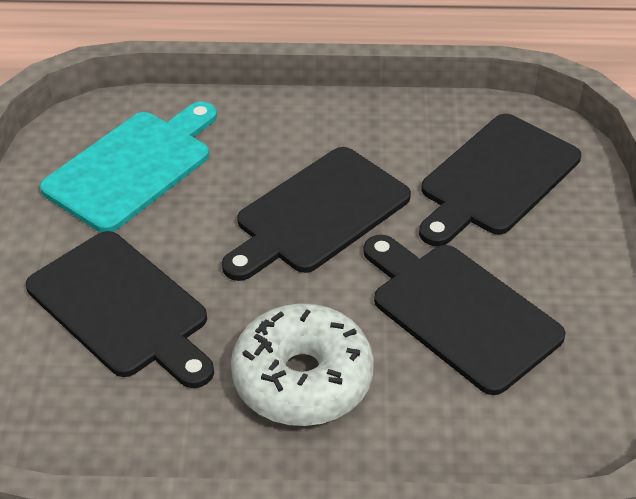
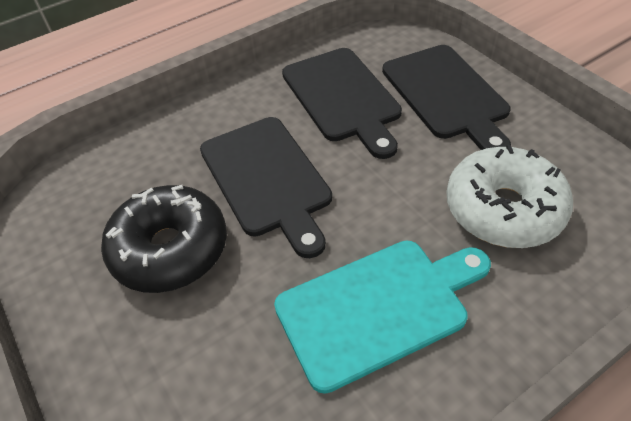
black cutting board: [26,231,214,388] [222,147,411,281] [363,235,566,395] [419,114,581,246] = 4 -> [200,117,332,258] [282,48,402,159] [382,45,511,150] = 3
black donut: none = 0 -> [101,185,227,293] = 1

